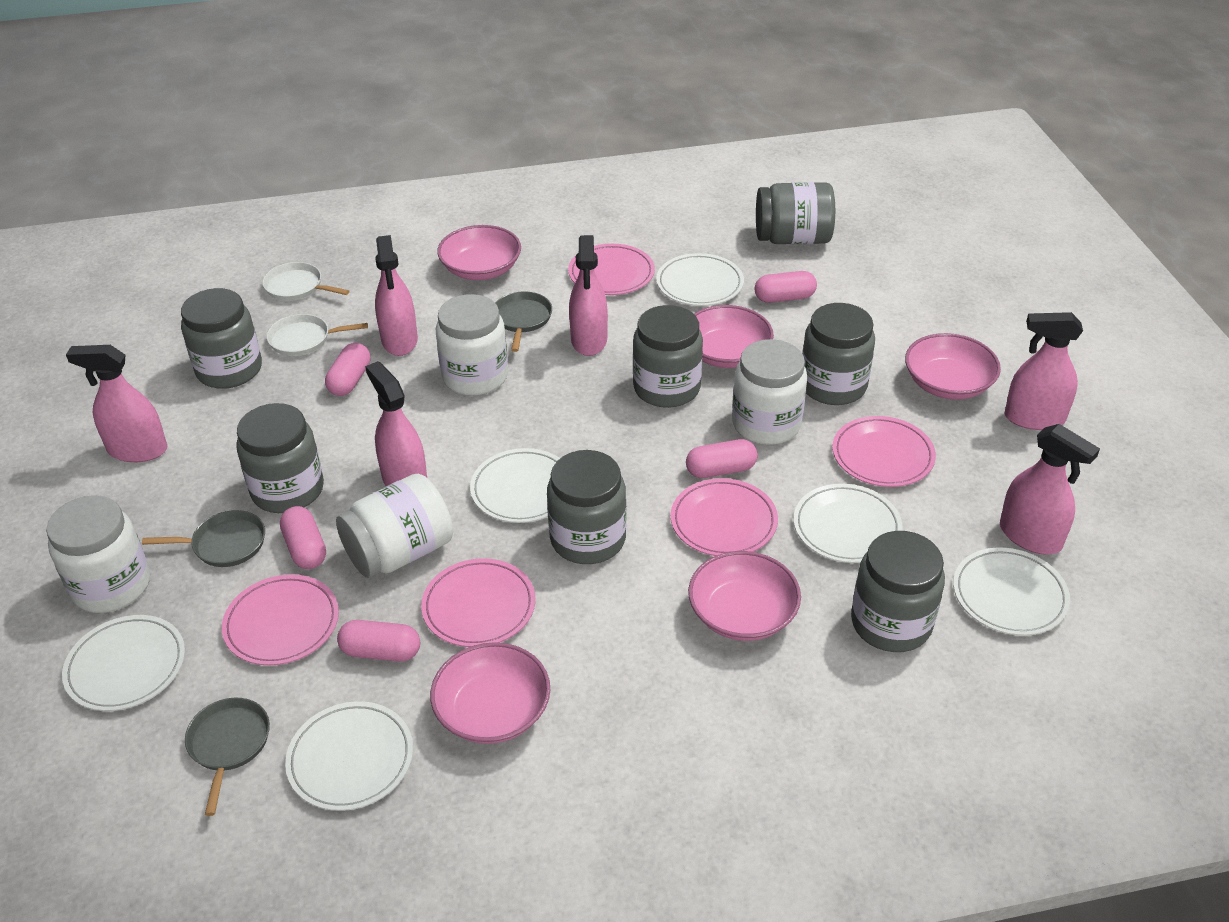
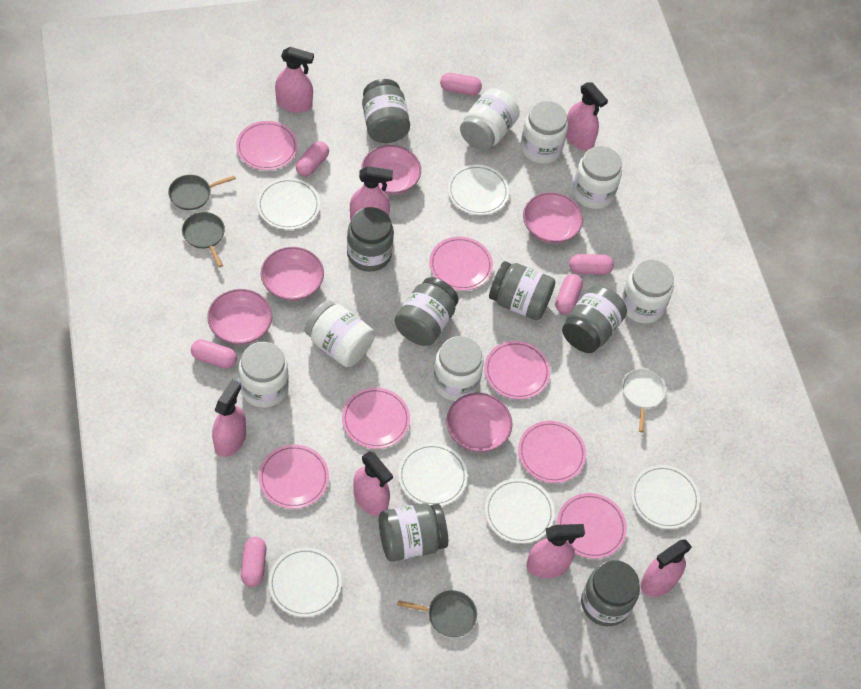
pink capsule: [280,506,326,569] [325,343,370,396] [337,620,420,662] [686,439,758,478] [755,271,817,303] = 5 -> [191,339,237,369] [241,537,266,587] [296,141,329,177] [440,73,482,95] [556,274,583,314] [569,254,614,275] = 6
pink plate: [222,574,339,666] [421,558,536,647] [568,244,655,295] [671,478,778,556] [832,416,936,487] = 5 -> [236,121,298,170] [259,444,329,509] [342,388,410,449] [429,237,493,291] [484,341,550,399] [518,421,586,483] [557,493,627,559] = 7
pink spray bottle: [66,345,168,462] [365,361,427,486] [375,235,418,356] [569,235,608,356] [1000,424,1100,555] [1005,312,1083,430] = 6 -> [212,379,246,457] [275,47,314,113] [350,166,393,220] [353,451,393,516] [526,524,585,578] [566,83,608,151] [640,539,692,597] = 7
white jar: [46,495,150,613] [336,474,453,578] [436,294,508,396] [732,339,808,445] = 4 -> [239,342,289,408] [305,300,375,367] [433,336,484,401] [460,88,520,151] [520,101,568,164] [573,146,622,209] [622,260,674,323] = 7
white pan: [262,262,349,301] [266,314,368,356] = 2 -> [622,368,666,433] = 1

